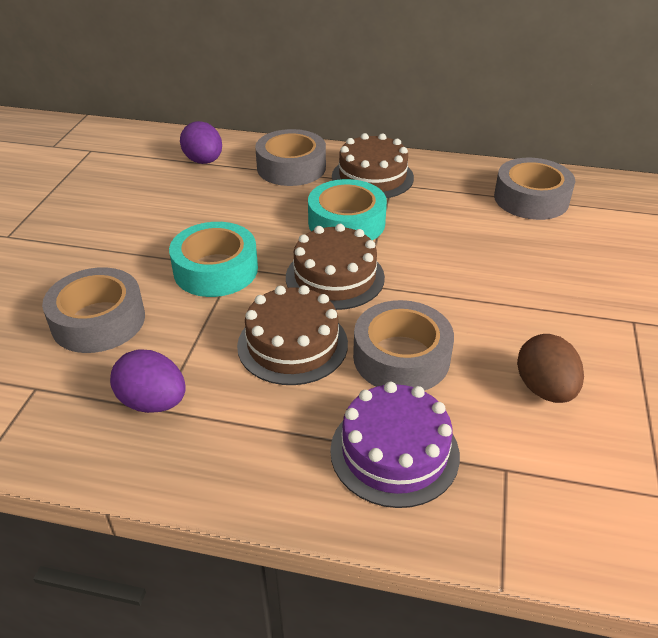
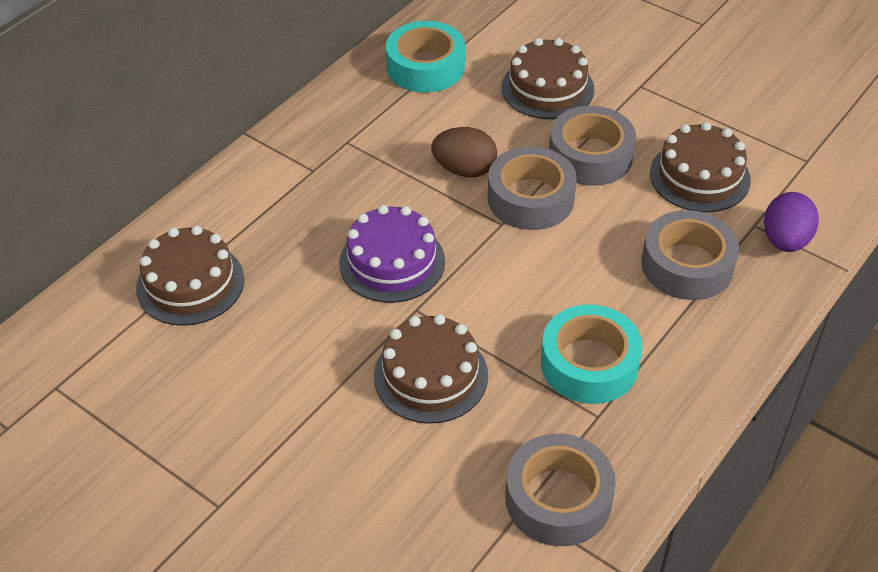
brown cake: [237,285,348,385] [286,224,385,310] [332,133,414,198] = 3 -> [136,226,244,326] [374,314,488,424] [502,38,594,119] [650,122,751,212] = 4
purple egg: [110,349,186,413] [180,121,222,164] = 2 -> [764,192,819,252] = 1

